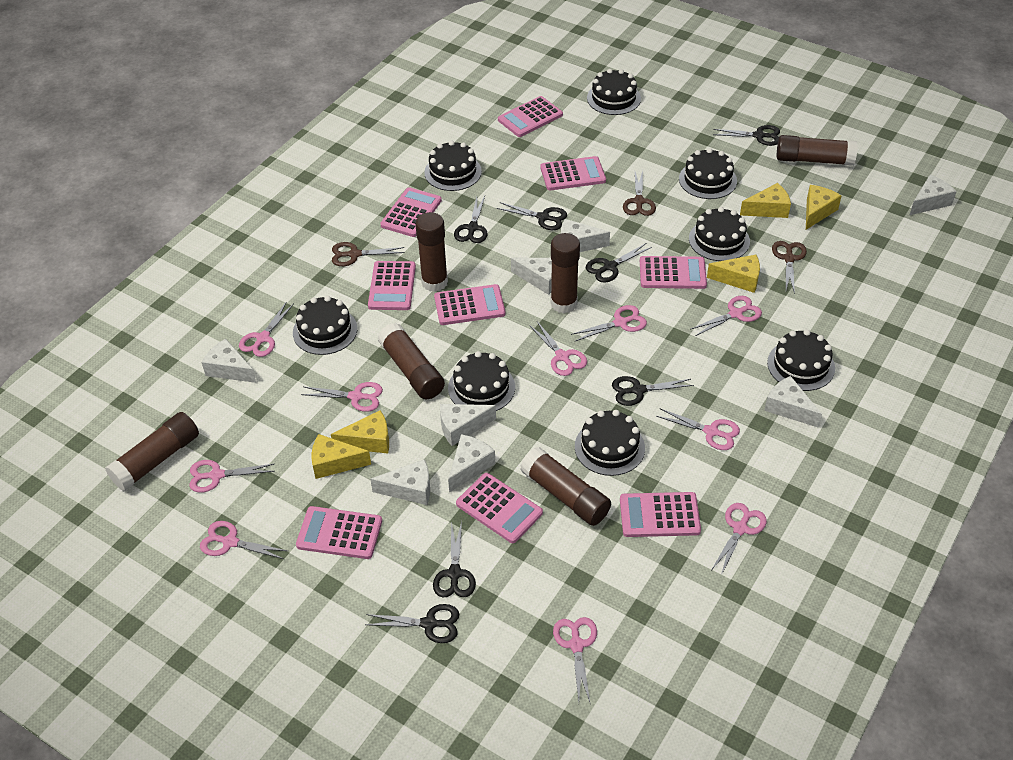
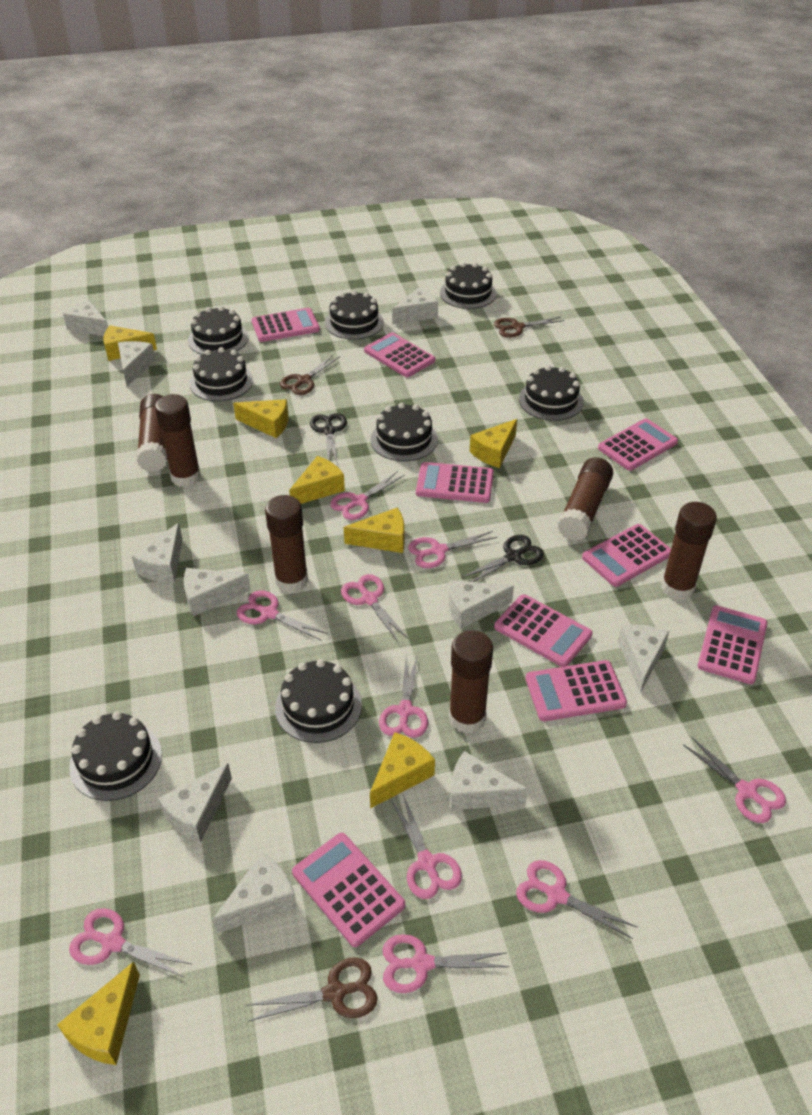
black scissors: [366,604,459,643] [433,521,476,597] [454,196,487,243] [497,202,567,230] [586,243,652,283] [612,376,694,406] [713,125,780,146] = 7 -> [310,413,347,465] [461,535,544,582] = 2
white cheese: [202,339,256,383] [370,459,430,505] [440,404,496,446] [448,434,495,493] [511,258,552,295] [561,219,610,252] [764,376,822,427] [910,175,957,215] = 8 -> [63,299,108,336] [118,341,156,386] [132,523,183,583] [158,763,232,843] [184,568,251,616] [213,852,297,933] [392,288,438,325] [449,580,514,629] [450,751,528,810] [618,624,669,693] = 10
yellow cheese: [312,434,371,479] [331,410,389,453] [707,255,760,293] [740,183,791,218] [806,185,841,230] = 5 -> [57,962,140,1065] [103,325,157,361] [233,399,289,438] [289,456,345,504] [344,508,404,553] [370,732,435,809] [469,419,517,468] = 7

